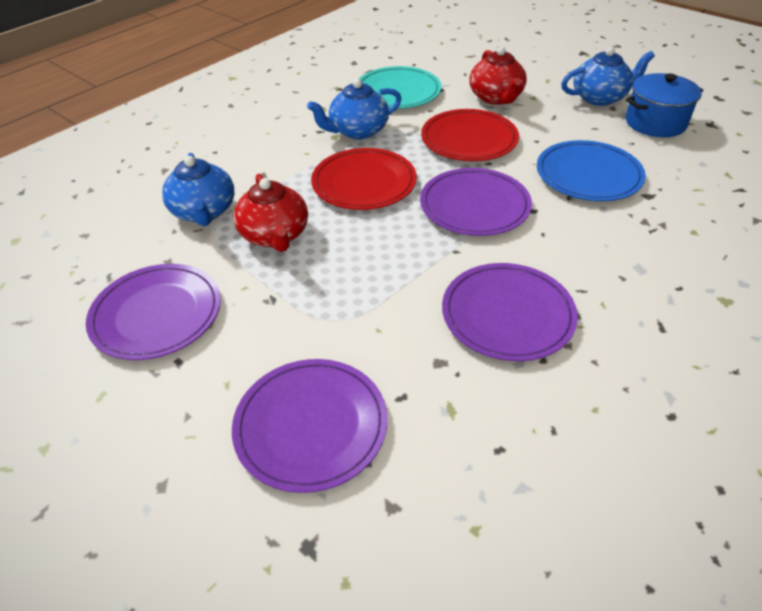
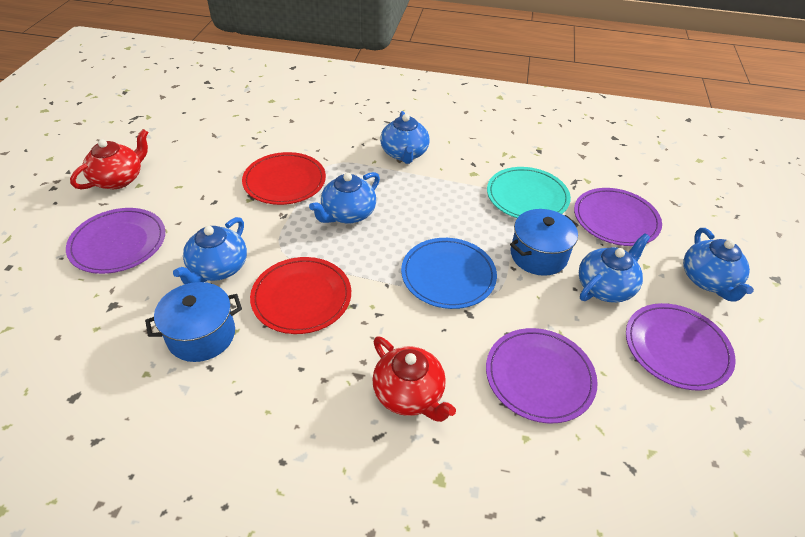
blue pot: [626,73,703,137] = 1 -> [145,282,242,362] [510,209,578,276] = 2
blue teapot: [162,153,234,226] [307,79,402,139] [561,47,655,106] = 3 -> [173,217,247,284] [309,172,380,223] [380,111,429,164] [579,233,650,303] [683,228,754,302] = 5

